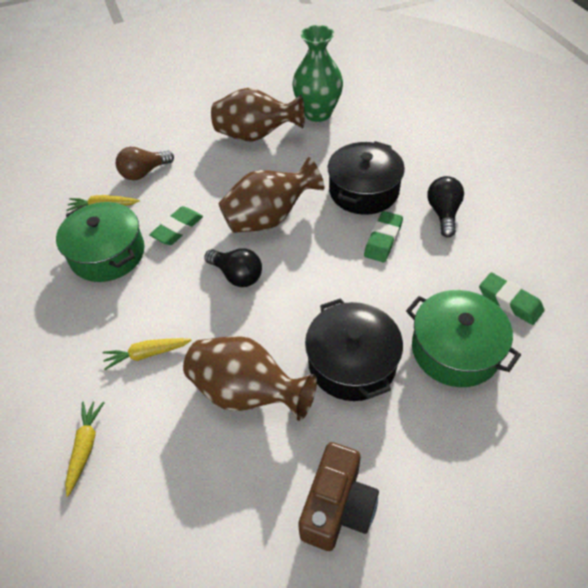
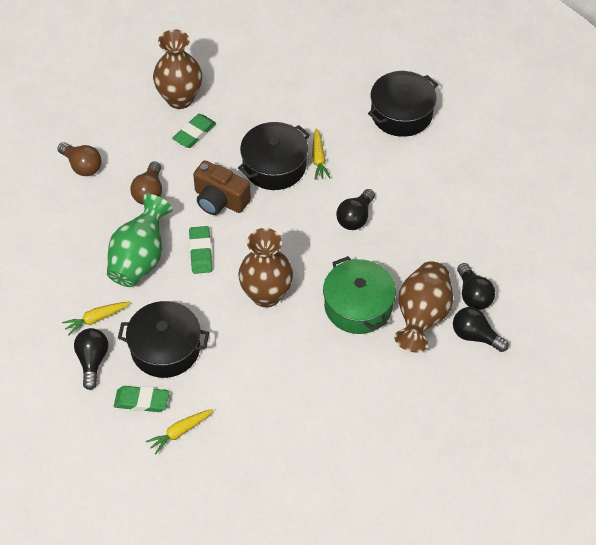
black light bulb: [204,248,262,287] [427,176,464,238] = 2 -> [74,328,108,390] [336,189,375,230] [453,307,509,352] [457,263,495,310] = 4
black pot: [305,298,403,401] [327,141,405,215] = 2 -> [118,301,209,378] [238,122,310,190] [368,71,438,137] = 3
brown light bulb: [116,147,174,180] = 1 -> [57,142,101,176] [130,161,162,205] = 2
green pot: [56,202,145,282] [406,290,521,387] = 2 -> [323,256,396,334] = 1

